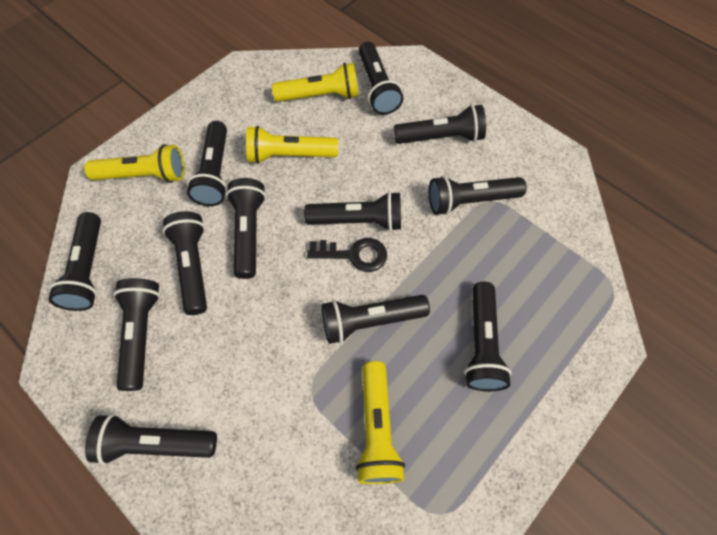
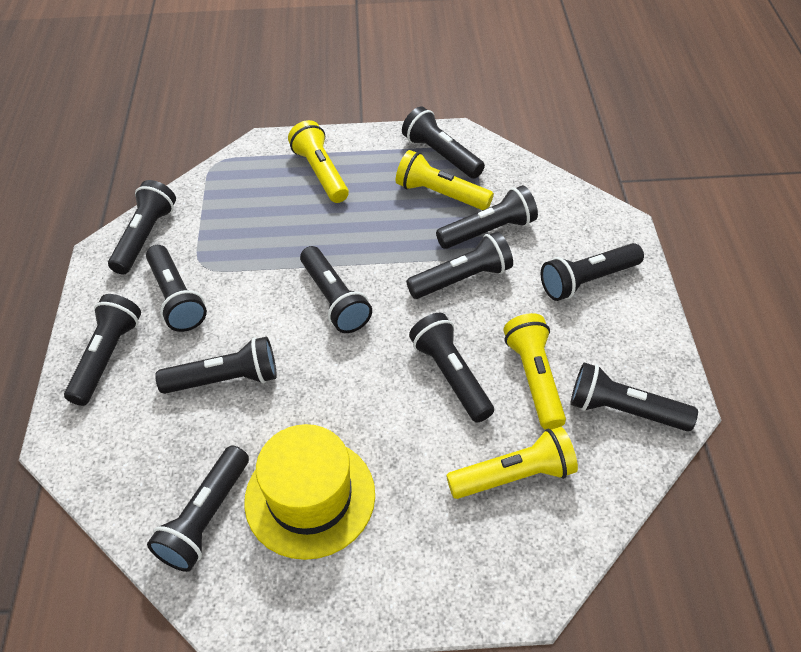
black key: [307,238,387,272] = 1 -> none = 0
yellow hat: none = 0 -> [244,424,375,560] = 1

